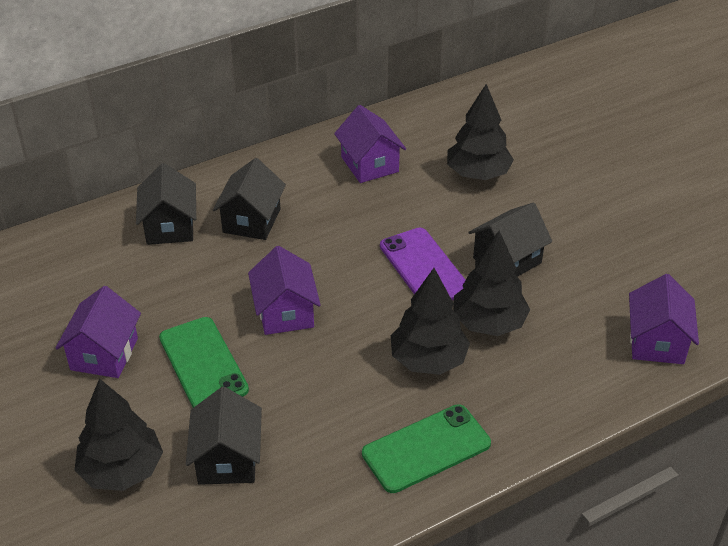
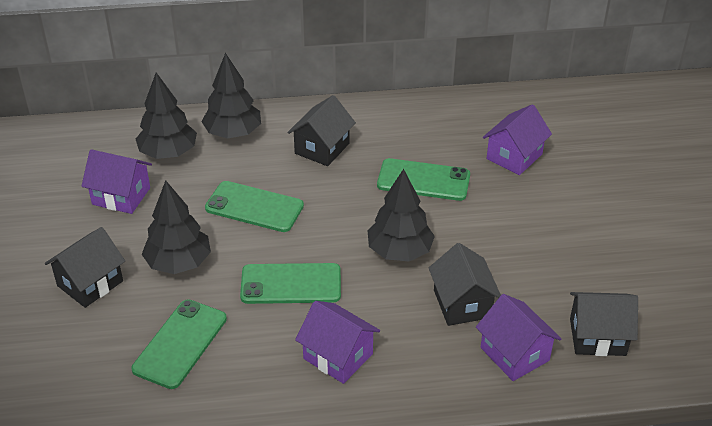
green phone: [159,317,249,408] [362,404,491,493] = 2 -> [131,299,227,389] [205,181,304,232] [240,263,341,304] [377,158,470,201] = 4
purple phone: [380,228,465,300] = 1 -> none = 0

